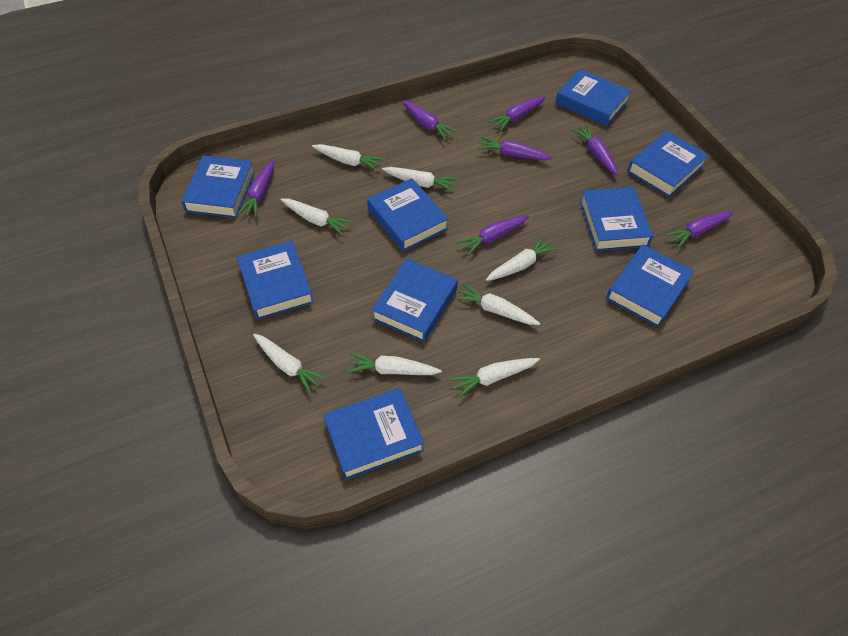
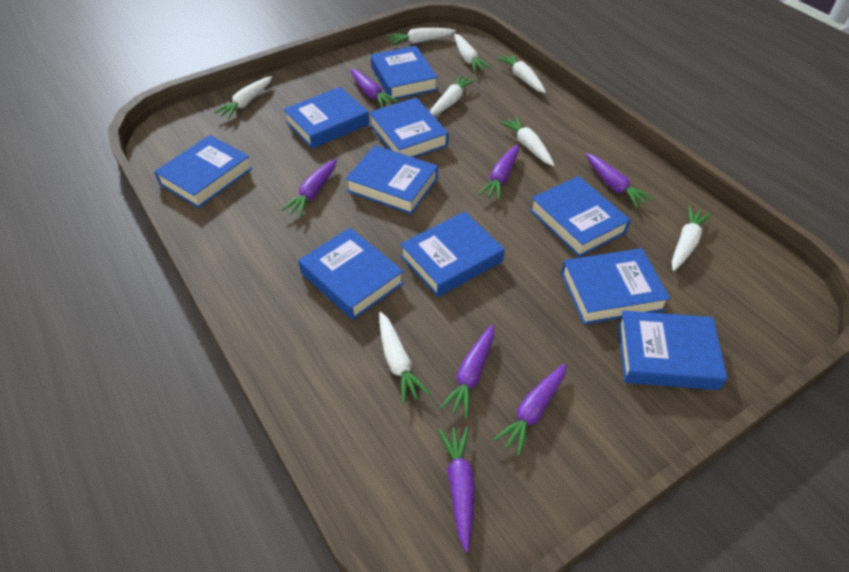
blue book: [181,155,255,218] [237,241,314,320] [323,388,424,480] [367,178,449,251] [371,258,458,342] [555,69,632,126] [580,187,653,251] [606,245,694,327] [627,131,709,197] = 9 -> [154,135,252,208] [283,87,369,149] [298,228,404,320] [345,145,438,214] [369,98,449,158] [371,46,438,99] [400,211,505,297] [530,176,631,257] [561,248,671,325] [618,310,728,390] = 10

